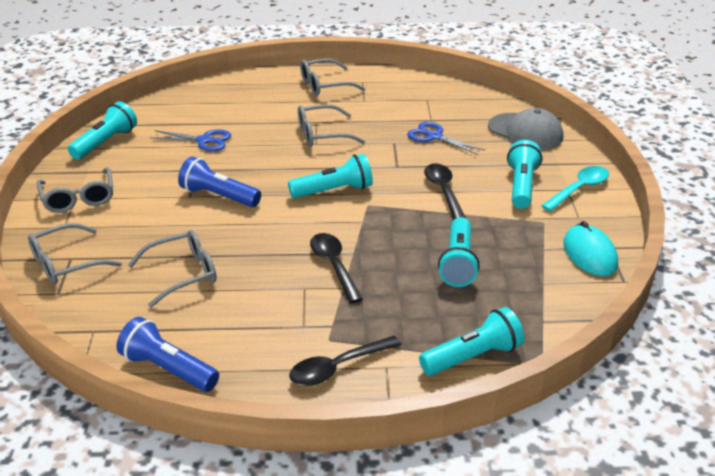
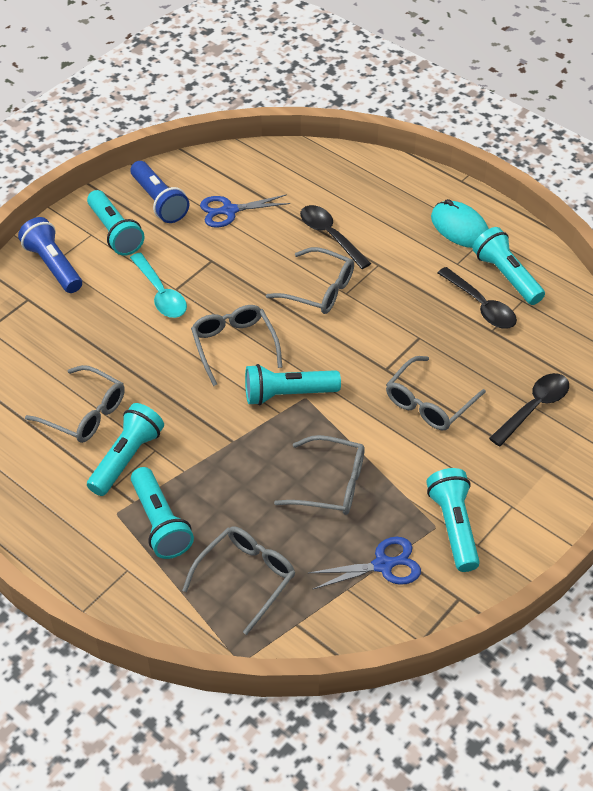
grey cap: [488,108,563,150] = 1 -> none = 0
grey glasses: [28,223,122,285] [36,167,113,213] [128,230,217,307] [298,104,365,147] [300,59,365,96] = 5 -> [25,365,125,443] [182,526,295,635] [191,305,282,386] [266,247,354,314] [274,435,365,515] [386,356,486,430] = 6
turquoise flashlight: [68,101,137,160] [288,154,373,198] [419,307,524,376] [438,217,480,287] [507,140,542,209] = 5 -> [87,190,144,256] [87,403,164,496] [131,467,194,559] [245,364,341,406] [427,468,480,572] [473,227,545,305] = 6

